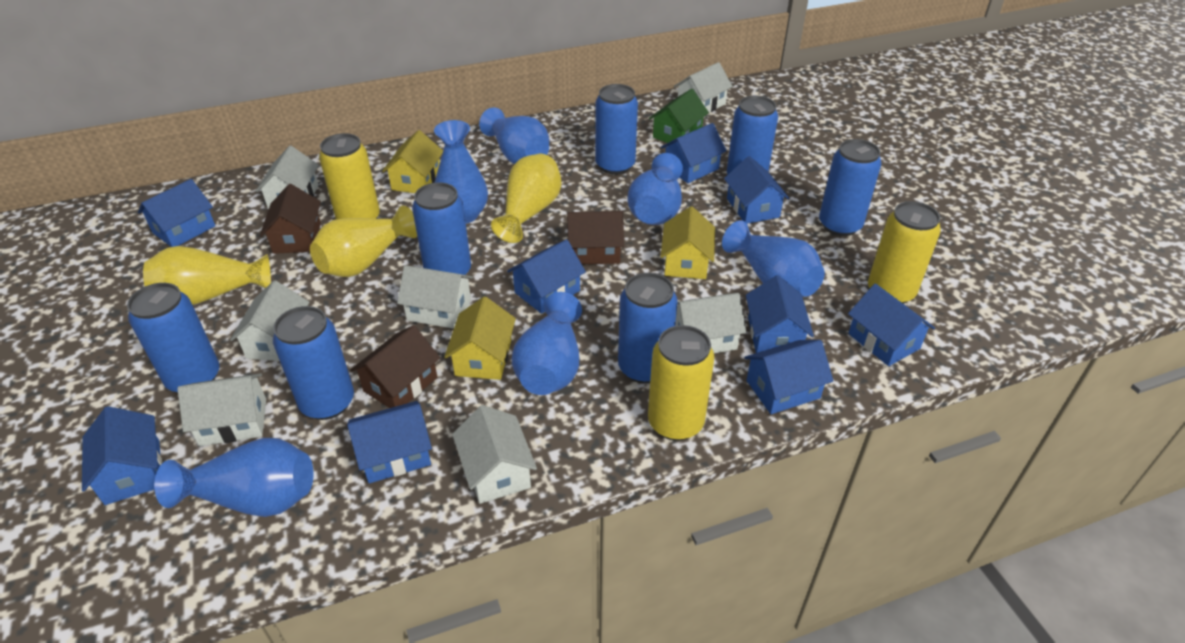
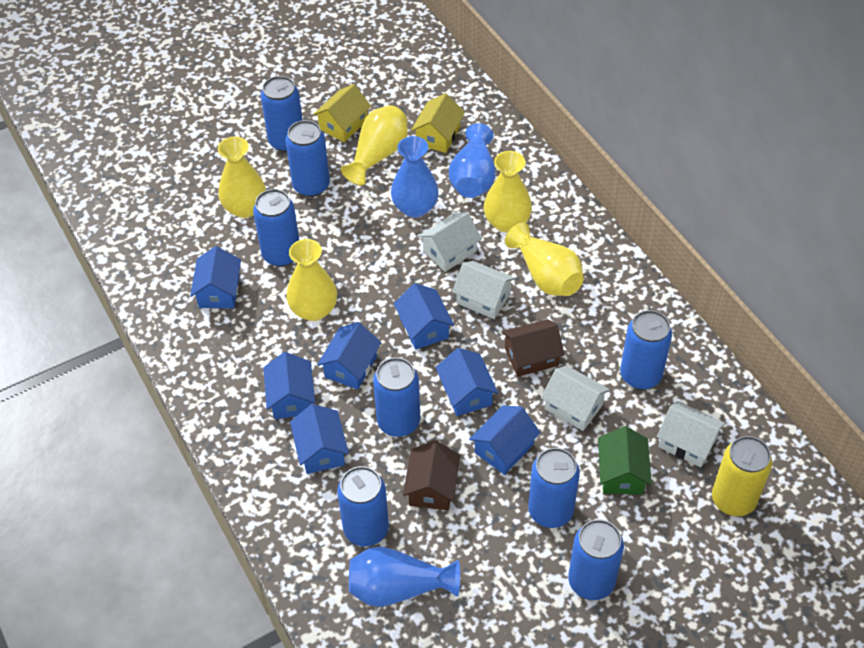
blue can: [127,283,219,392] [273,306,354,420] [412,182,471,278] [595,84,638,175] [618,273,678,384] [727,96,778,174] [819,139,881,236] = 7 -> [253,189,299,267] [261,76,303,152] [285,120,330,197] [337,466,389,546] [373,357,420,437] [528,448,580,528] [568,519,624,600] [620,310,672,389] = 8
blue house: [82,406,162,505] [138,179,215,247] [347,401,432,483] [507,239,586,314] [661,123,727,183] [724,156,790,224] [744,340,833,414] [746,275,814,353] [848,284,935,366] = 9 -> [190,246,241,308] [263,352,315,419] [290,404,349,474] [317,322,381,390] [393,283,454,350] [436,348,498,416] [469,406,541,475] = 7
blue vase: [154,438,314,517] [434,120,488,224] [479,107,549,164] [512,292,582,395] [627,153,683,225] [722,220,825,297] = 6 -> [349,547,460,607] [391,136,439,218] [449,123,496,198] = 3
brown house: [260,184,321,254] [350,325,440,408] [567,211,624,264] = 3 -> [403,440,460,510] [501,319,565,377] = 2
white house: [177,373,266,446] [230,280,309,361] [256,146,319,210] [397,265,473,329] [452,405,537,504] [674,62,733,113] [675,293,746,353] = 7 -> [418,212,482,272] [452,261,515,319] [541,365,610,431] [657,401,725,467] = 4
yellow can: [319,133,380,219] [648,325,714,441] [868,201,941,304] = 3 -> [712,436,772,516] = 1
yellow house: [382,130,443,193] [444,297,516,380] [660,206,715,279] = 3 -> [313,84,371,142] [411,93,465,153] = 2
yellow vase: [143,246,271,305] [310,206,417,277] [491,154,562,243] = 3 -> [218,137,266,218] [286,239,337,321] [341,105,408,186] [484,151,532,233] [505,222,584,296] = 5

